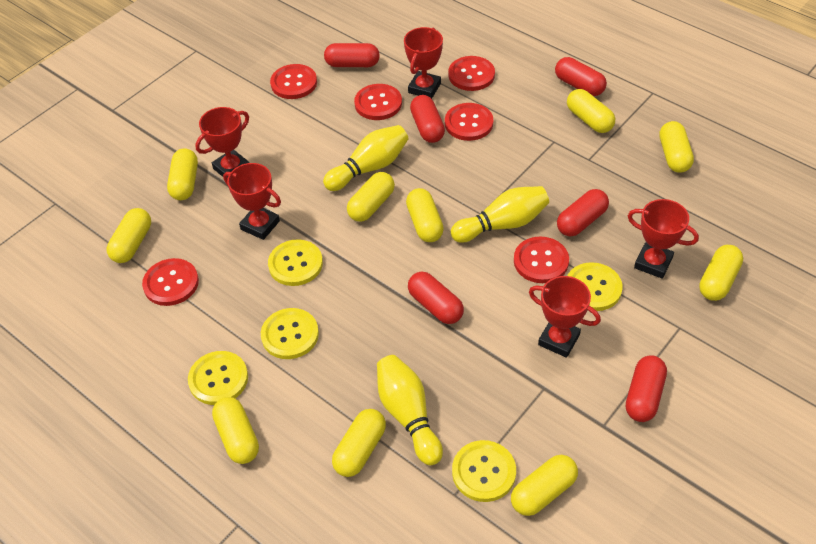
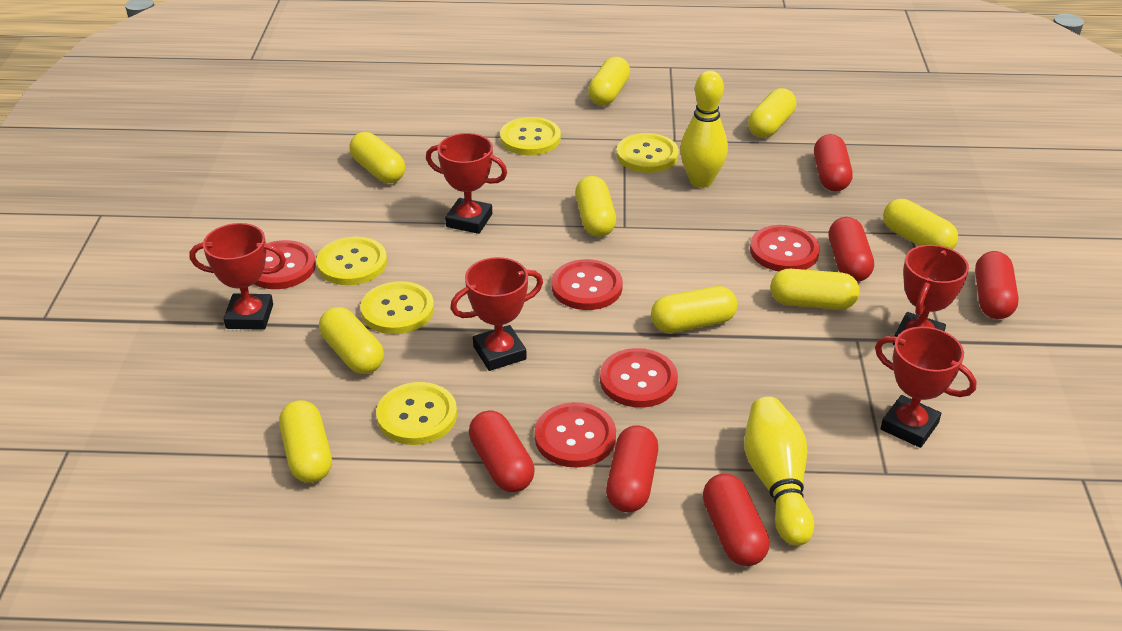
red button: [142,258,199,306] [270,64,317,99] [354,84,402,120] [445,103,493,141] [448,56,495,91] [514,236,569,283] = 6 -> [254,240,316,289] [534,402,616,468] [552,259,623,310] [600,348,678,408] [750,225,820,271] = 5
yellow bowling pin: [323,125,409,191] [377,355,443,465] [451,186,549,243] = 3 -> [680,71,728,188] [744,397,814,546] = 2
yellow capsule: [107,208,151,263] [167,148,198,200] [212,397,259,464] [332,409,386,477] [347,172,395,222] [406,188,444,242] [511,455,578,516] [567,89,615,133] [659,121,694,173] [699,245,743,301] = 10 -> [279,400,332,483] [319,307,384,374] [349,132,405,183] [575,176,616,237] [588,57,630,105] [651,286,737,333] [748,88,796,138] [770,269,860,310] [883,199,958,249] = 9

